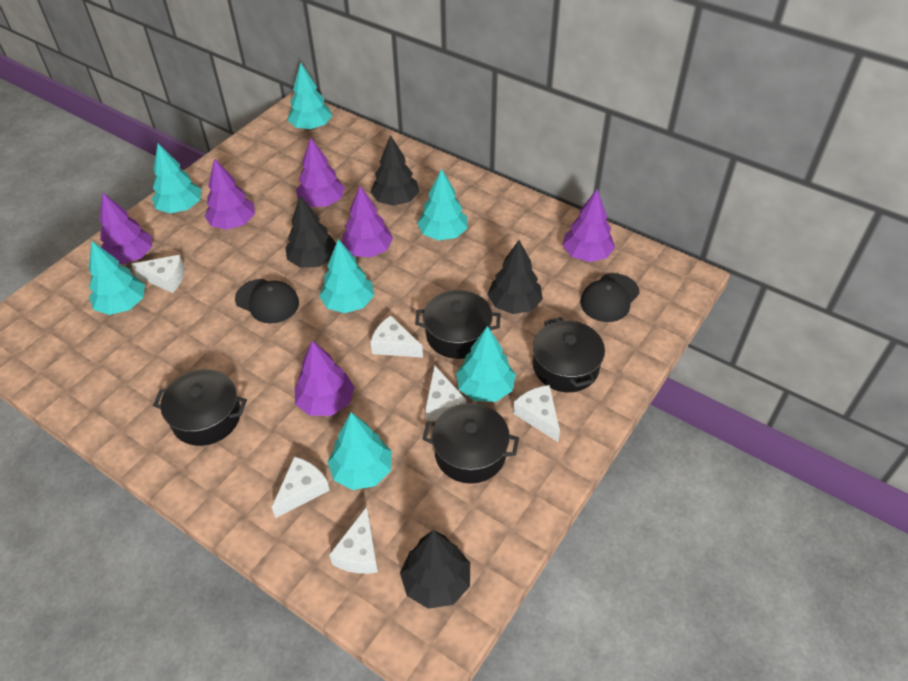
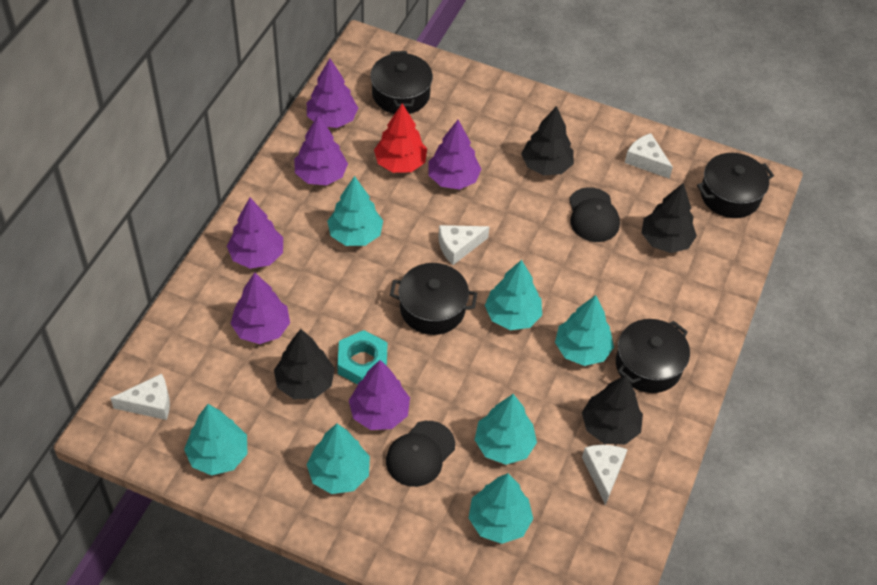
red tree: none = 0 -> [374,103,427,173] = 1
turquoise nut: none = 0 -> [337,330,387,385] = 1
white cheese: [131,255,185,293] [272,456,330,518] [329,507,378,574] [370,315,423,358] [425,365,467,421] [513,385,560,442] = 6 -> [110,374,170,420] [438,225,489,265] [582,445,628,505] [625,133,673,179] = 4

